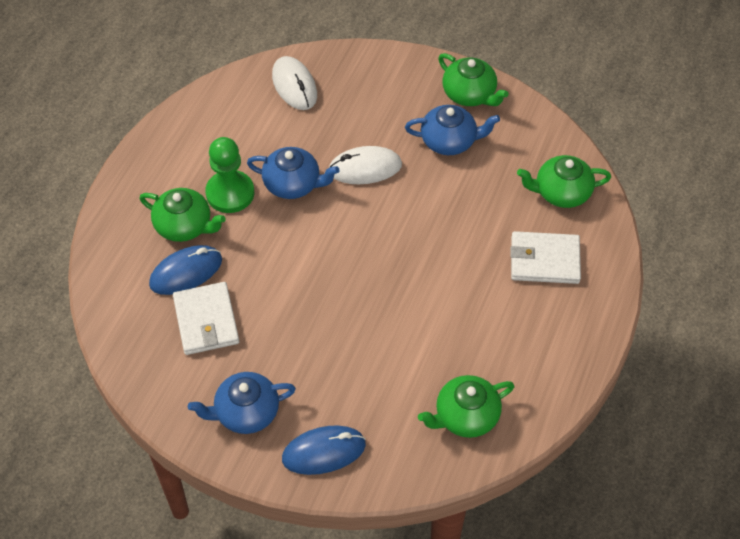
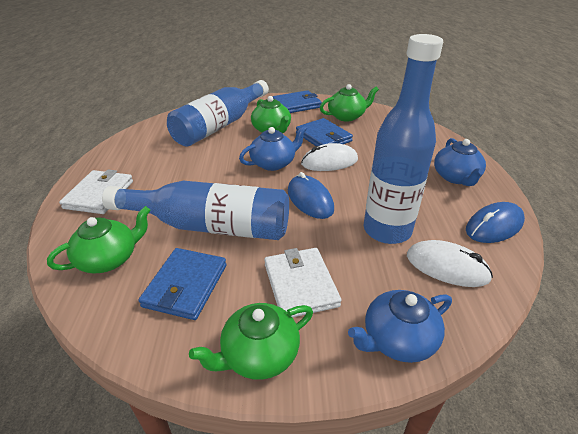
blue bottle: none = 0 -> [102,181,289,240] [167,80,269,147] [364,34,443,244] = 3
blue wallet: none = 0 -> [139,248,227,320] [273,90,322,113] [296,118,353,146] = 3
green pawn: [205,137,254,213] = 1 -> none = 0

